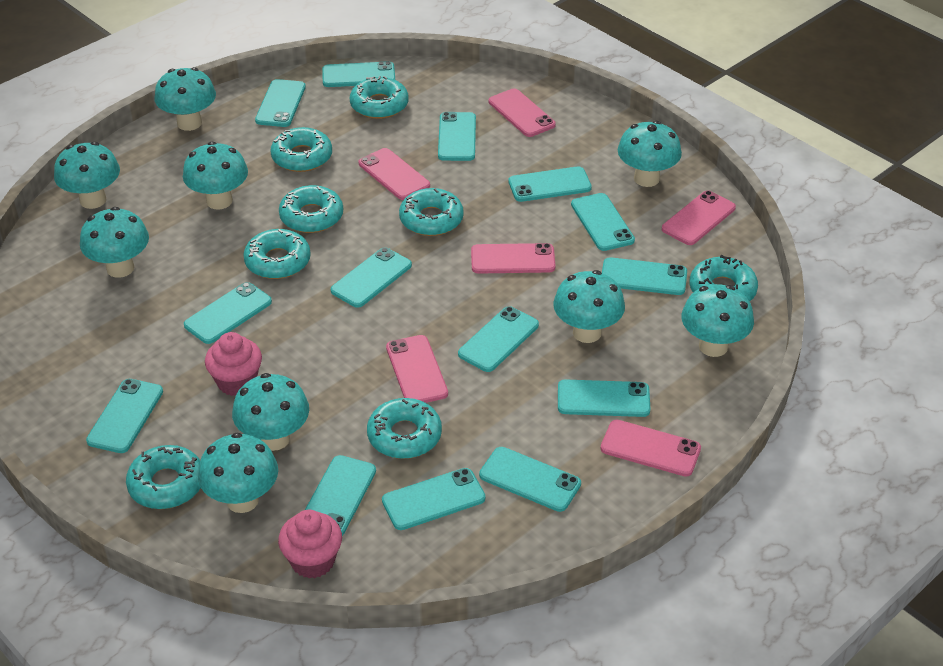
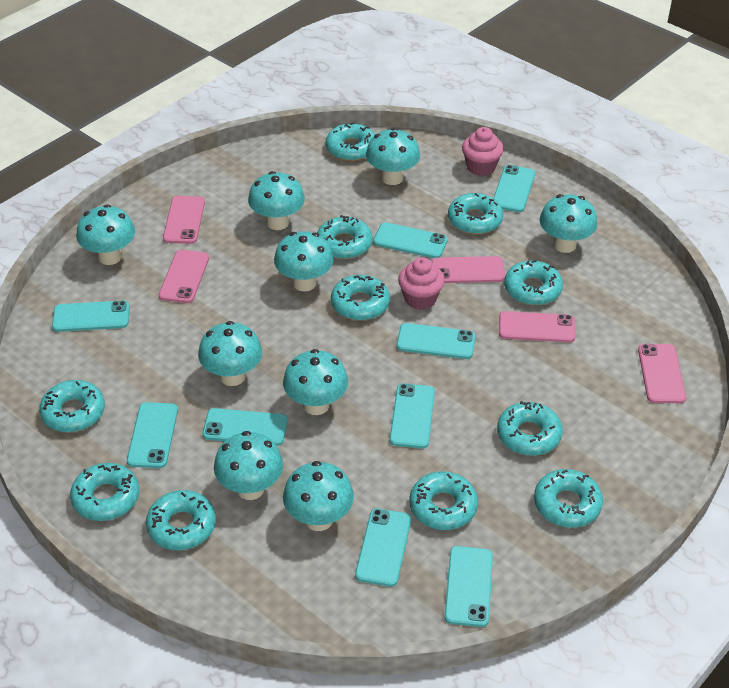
pink phone: [359,148,430,200] [386,335,448,403] [471,243,556,274] [489,88,556,137] [601,420,701,476] [662,191,736,245] = 6 -> [159,250,209,303] [163,196,205,244] [431,256,506,283] [499,311,575,343] [638,344,686,403] = 5
turquoise donut: [126,445,201,509] [243,229,311,279] [271,127,332,172] [279,185,343,233] [350,76,409,119] [367,398,442,459] [399,188,464,236] [690,255,758,301] = 8 -> [39,380,105,432] [70,463,139,521] [146,490,216,550] [317,215,372,259] [326,123,375,161] [331,275,390,321] [409,471,478,530] [448,193,503,234] [497,401,563,456] [504,260,563,305] [534,469,603,528] = 11
turquoise phone: [86,379,163,453] [184,282,272,344] [255,79,306,127] [305,455,376,536] [322,61,395,87] [331,247,412,308] [382,468,486,530] [438,112,476,161] [458,306,539,372] [479,447,581,512] [508,166,592,202] [558,379,650,417] [571,193,635,251] [602,257,687,295] = 14 -> [52,301,130,332] [127,402,178,468] [203,408,288,446] [355,508,411,587] [373,222,448,258] [389,383,435,448] [397,323,475,359] [444,546,493,627] [493,165,535,212] = 9

